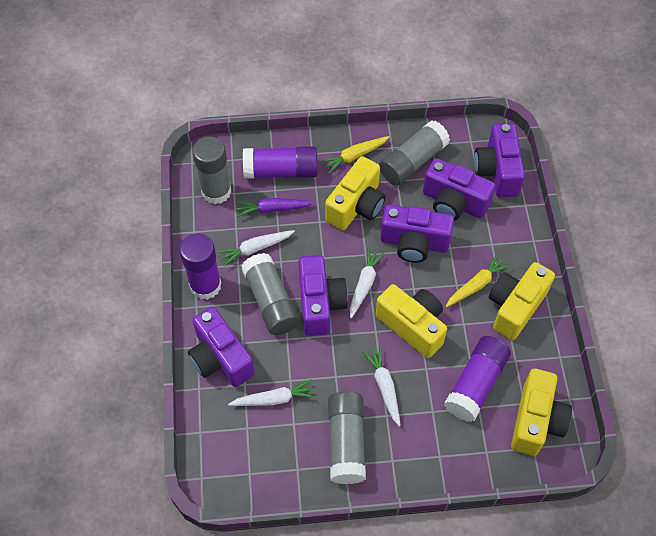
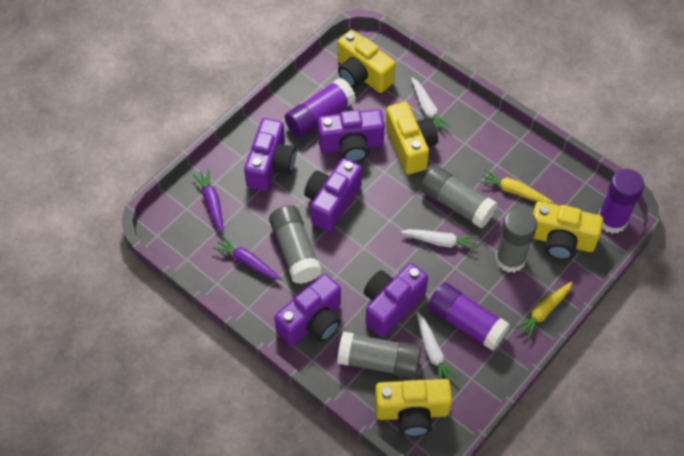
purple carrot: [236,198,314,217] = 1 -> [192,169,224,233] [212,235,282,280] = 2
white carrot: [217,230,295,266] [228,379,316,406] [350,247,385,318] [363,346,401,427] = 4 -> [400,229,479,251] [411,77,451,131] [417,312,458,381] = 3

